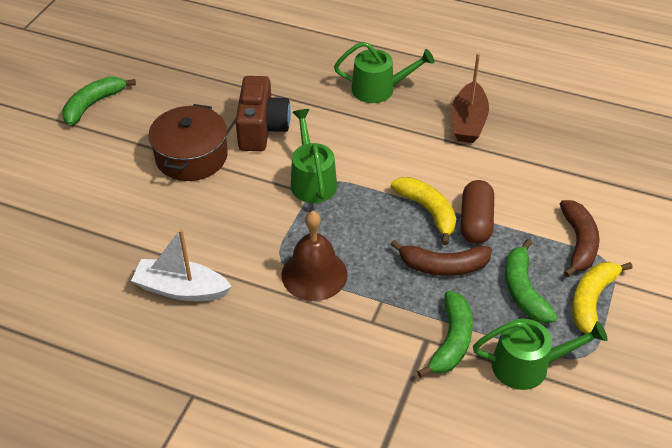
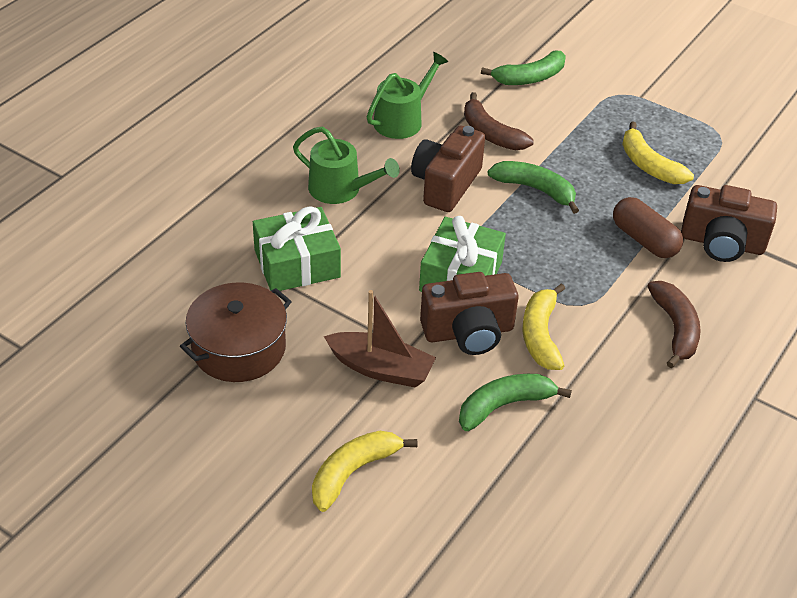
brown bell: [281,211,347,301] = 1 -> none = 0
brown camera: [235,76,291,151] = 1 -> [411,126,485,212] [420,272,518,355] [681,185,777,262] = 3
green gift: none = 0 -> [253,206,341,291] [419,216,506,292] = 2
green watering can: [291,109,337,203] [334,42,434,103] [473,319,608,390] = 3 -> [293,127,400,204] [367,52,449,139] = 2
white boat: [131,229,232,301] = 1 -> none = 0
yellow banana: [391,177,456,245] [572,262,632,334] = 2 -> [312,431,417,512] [523,283,565,370] [622,121,694,184] = 3

